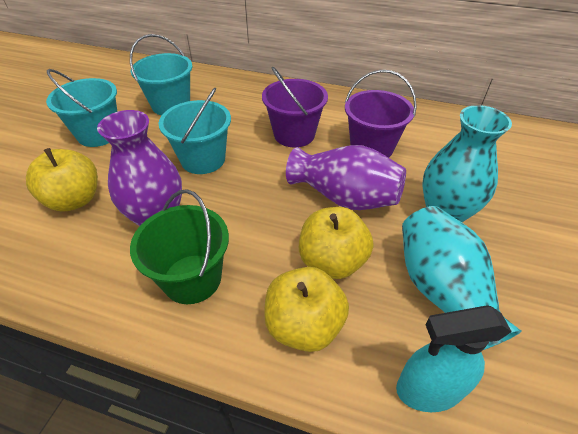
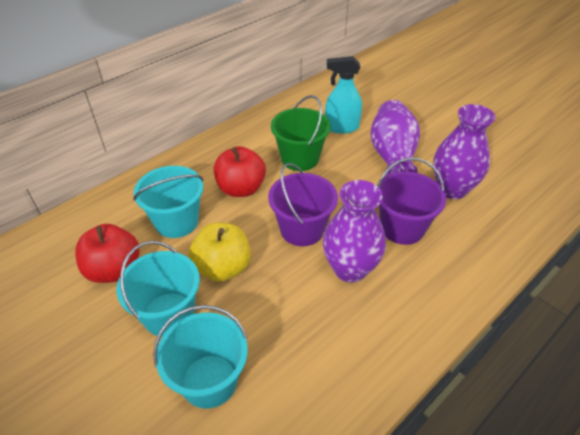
purple vase: [97,110,182,226] [286,145,406,210] = 2 -> [323,180,386,283] [370,100,420,176] [433,104,496,199] = 3
red apple: none = 0 -> [75,224,139,283] [213,146,266,197] = 2
turquoise vase: [402,206,522,350] [422,105,512,222] = 2 -> none = 0
yellow apple: [26,148,98,212] [264,267,349,352] [299,207,374,279] = 3 -> [189,222,251,282] = 1

